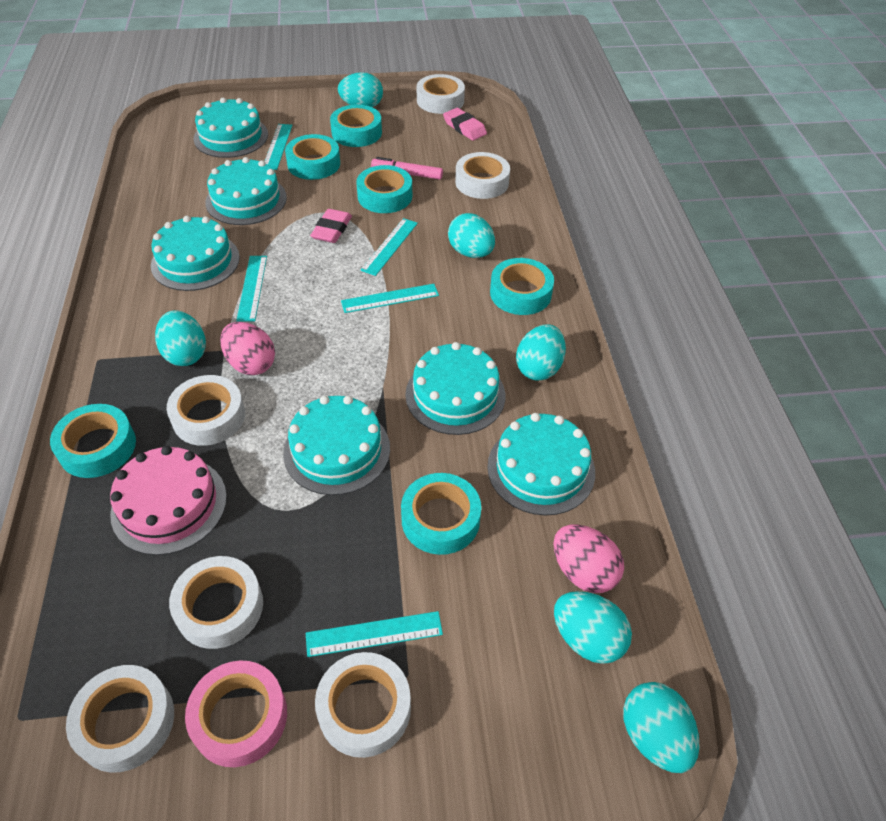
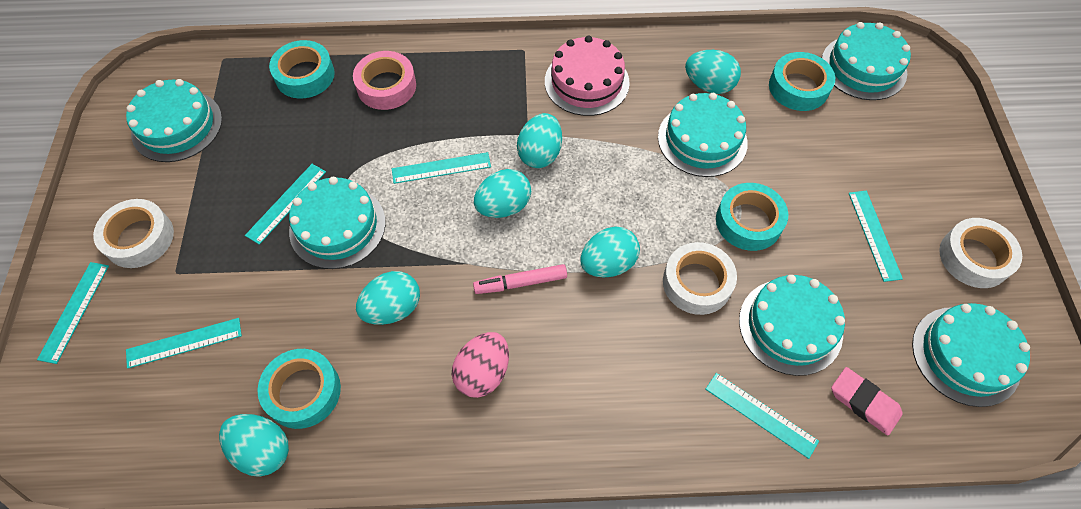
pink egg: [220,322,275,375] [554,525,624,593] = 2 -> [452,332,509,398] = 1
pink eraser: [310,209,352,243] [443,108,487,141] = 2 -> [831,367,903,435] = 1
turquoise ruler: [236,256,267,321] [265,124,293,170] [306,611,443,657] [341,284,439,313] [361,218,418,276] = 5 -> [37,262,109,364] [126,318,242,369] [245,164,326,245] [392,152,491,184] [706,373,819,459] [849,191,903,282] = 6
turquoise tape: [50,404,136,478] [285,134,340,180] [330,105,382,147] [356,165,412,213] [401,473,481,555] [490,258,554,315] = 6 -> [258,349,341,429] [269,40,335,99] [716,183,788,251] [769,52,835,111] = 4
white tape: [66,665,174,773] [166,375,245,446] [169,556,263,649] [315,652,411,758] [417,74,465,114] [455,152,510,199] = 6 -> [93,199,174,268] [663,242,737,315] [939,218,1022,288] = 3

